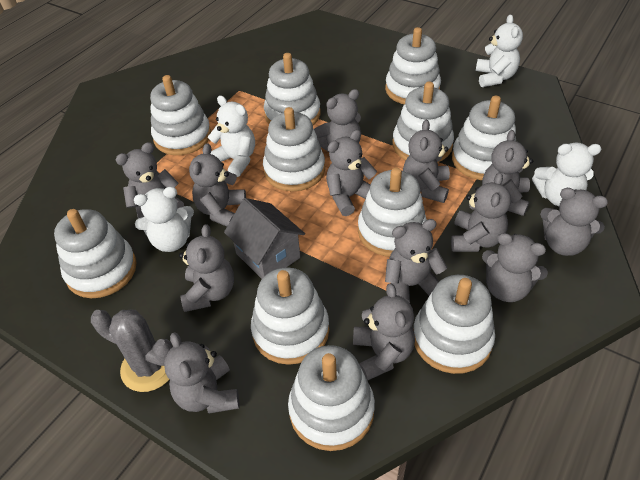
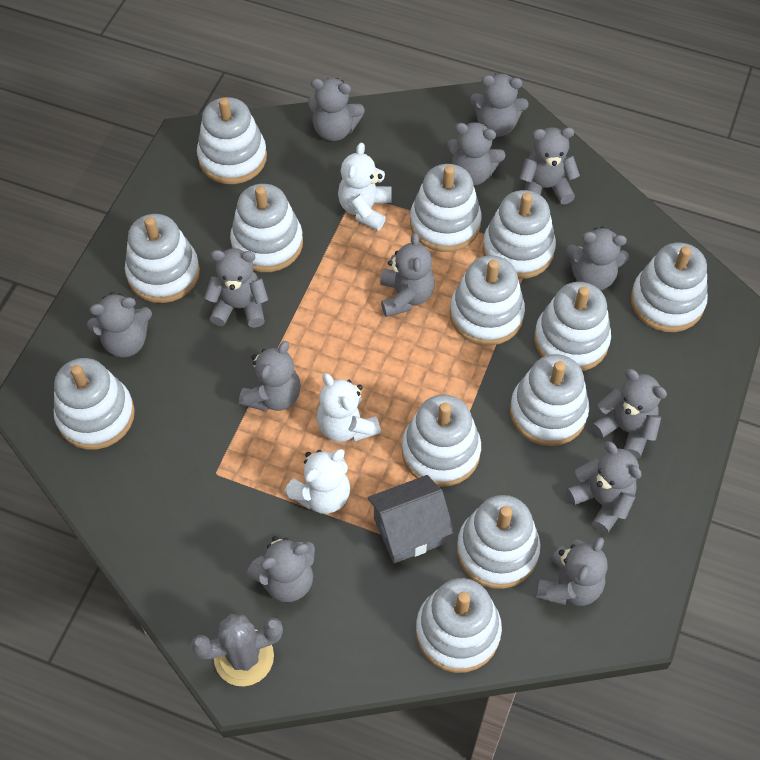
white stacking toy: [54,209,137,298] [150,75,211,155] [251,267,329,365] [263,107,325,192] [264,53,320,125] [288,345,375,451] [358,168,427,257] [385,27,441,104] [392,82,454,163] [414,275,495,374] [452,96,516,180] = 11 -> [54,358,135,450] [125,214,200,303] [197,97,267,184] [230,184,303,272] [402,394,481,487] [410,164,482,252] [416,578,502,673] [450,255,525,345] [457,495,540,589] [483,190,556,279] [510,354,589,446] [534,282,611,371] [631,242,708,332] = 13
white teddy bear: [134,186,194,252] [208,95,255,177] [476,14,523,87] [532,142,601,206] = 4 -> [285,449,350,514] [317,373,381,442] [338,143,392,231] = 3

